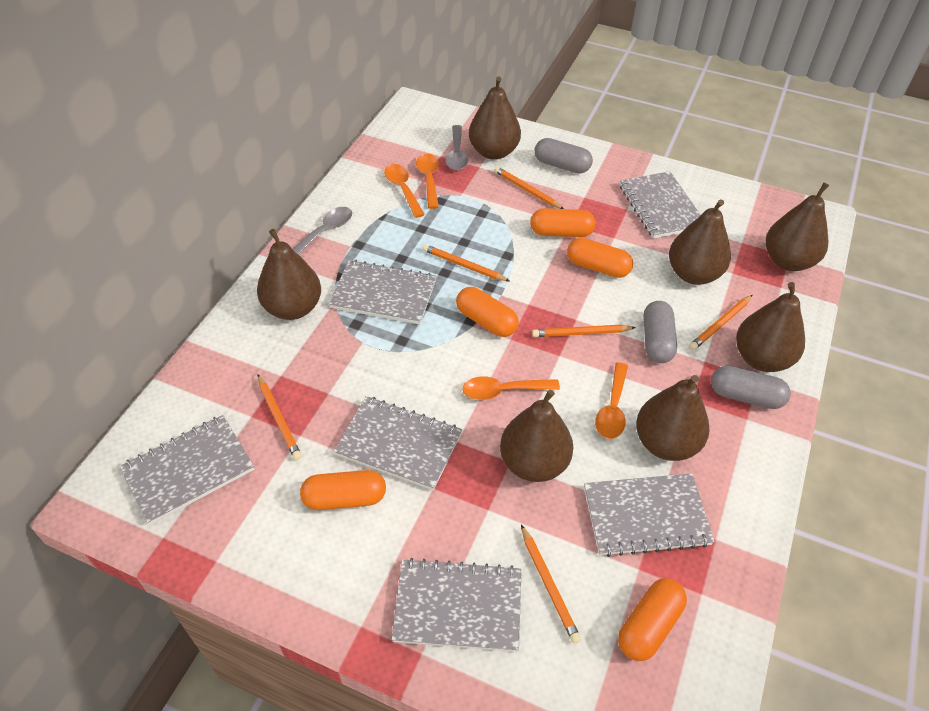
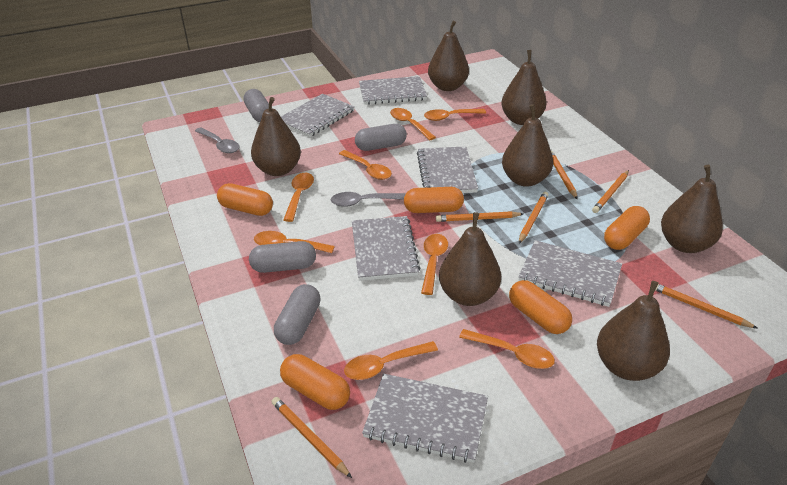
grey capsule: [535,138,593,174] [643,301,677,363] [711,365,791,409] = 3 -> [243,89,269,122] [249,241,316,273] [274,284,321,345] [355,124,407,151] = 4
orange spoon: [384,164,425,218] [416,153,439,209] [462,377,560,400] [595,362,628,439] = 4 -> [254,231,335,253] [283,173,314,222] [339,150,392,180] [344,341,438,380] [390,108,436,140] [421,234,448,295] [424,109,486,121] [459,329,555,369] = 8

